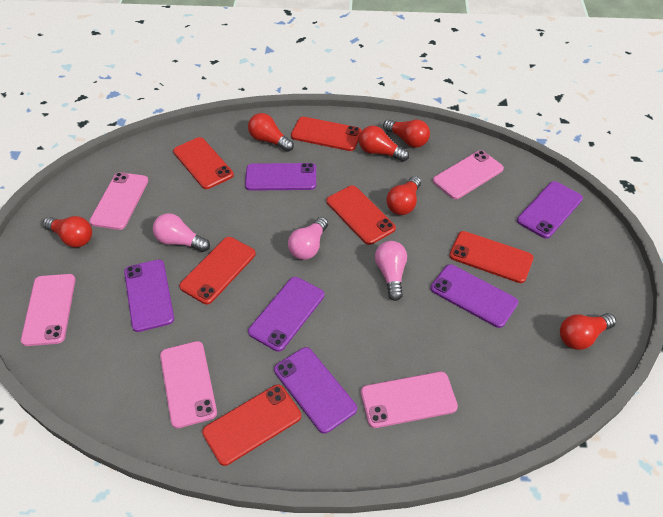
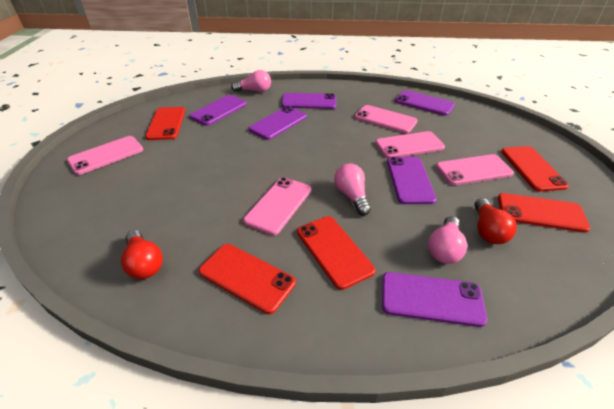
red light bulb: [43,216,92,247] [248,113,294,152] [359,126,409,162] [383,119,430,148] [386,176,421,215] [560,313,616,350] = 6 -> [121,230,163,279] [474,198,517,244] = 2
red phone: [173,137,234,189] [179,237,256,304] [202,384,301,466] [291,117,362,151] [326,186,396,245] [449,231,534,283] = 6 -> [145,107,185,140] [199,244,296,314] [297,216,376,290] [498,193,590,233] [501,146,569,192] = 5

